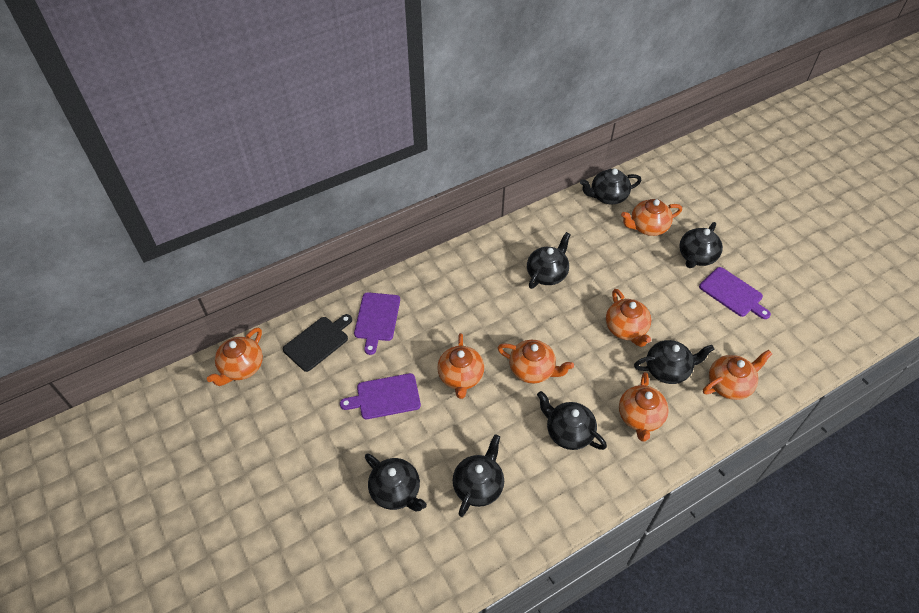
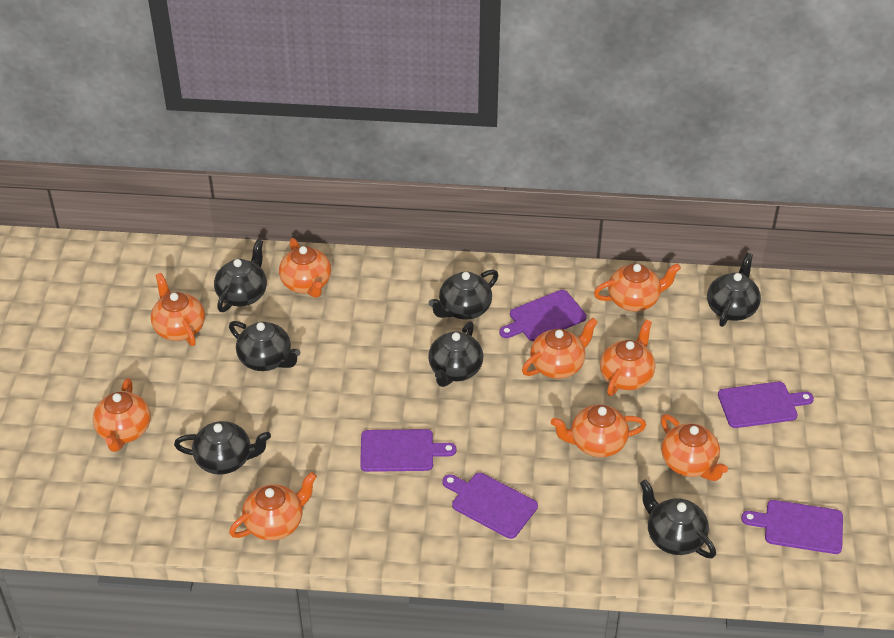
black cutting board: [283,314,352,372] = 1 -> none = 0
orange teapot: [207,327,263,386] [437,333,484,399] [498,340,574,383] [606,289,651,347] [619,372,669,442] [621,199,682,236] [703,350,772,400] = 7 -> [93,378,151,452] [151,273,205,346] [229,472,317,541] [279,238,331,298] [522,318,598,379] [551,405,646,457] [594,263,681,312] [600,320,655,396] [661,414,728,481] = 9
purple cutting board: [340,373,421,419] [354,292,400,355] [699,267,771,319] = 3 -> [360,429,457,472] [442,473,538,539] [499,290,587,341] [718,382,814,428] [741,500,843,554] = 5

